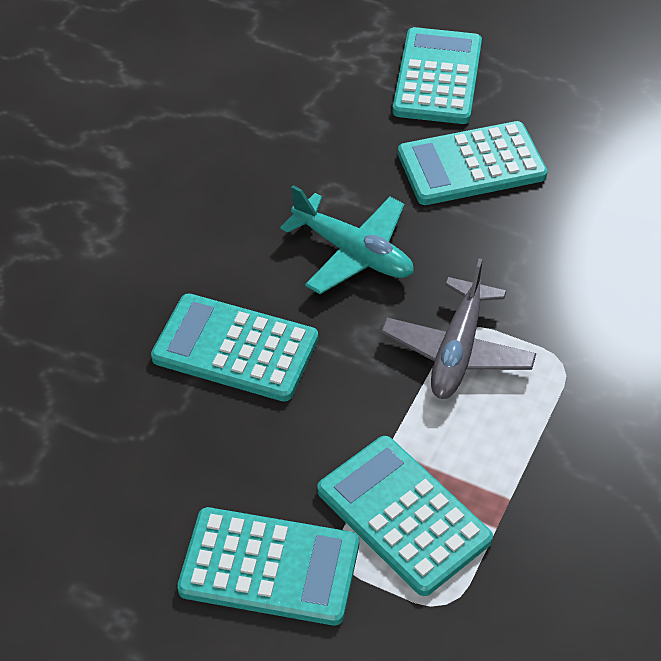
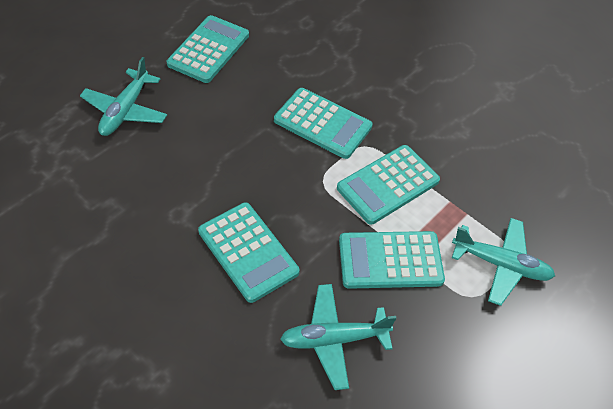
grey plane: [381,258,536,399] = 1 -> none = 0
turquoise plane: [280,185,414,294] = 1 -> [80,57,167,136] [280,284,396,390] [452,218,555,306] = 3

